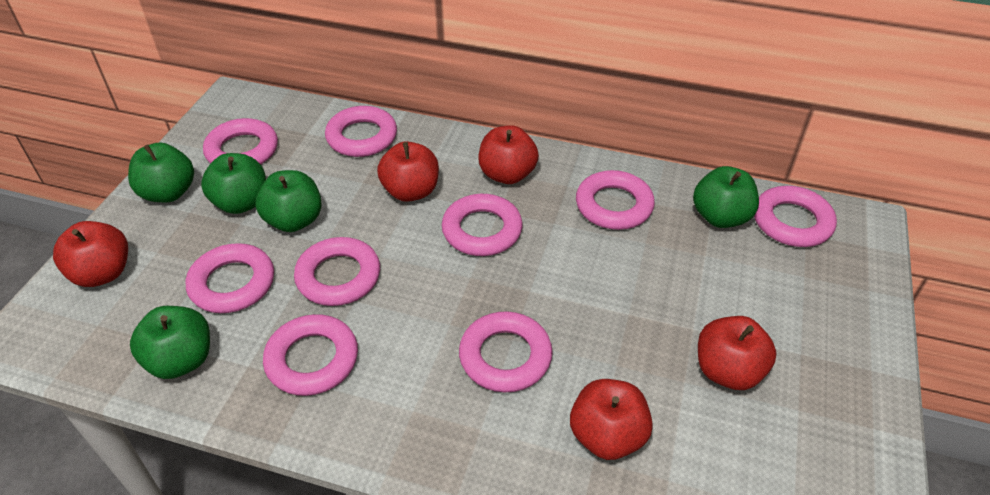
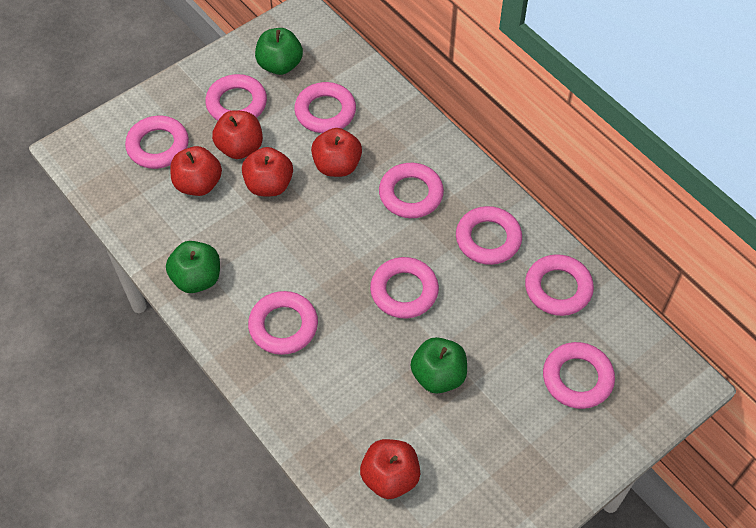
green apple: [128,143,194,202] [130,306,210,379] [201,153,266,214] [256,170,322,232] [693,166,759,228] = 5 -> [166,241,220,293] [255,28,303,75] [411,337,467,394] = 3

